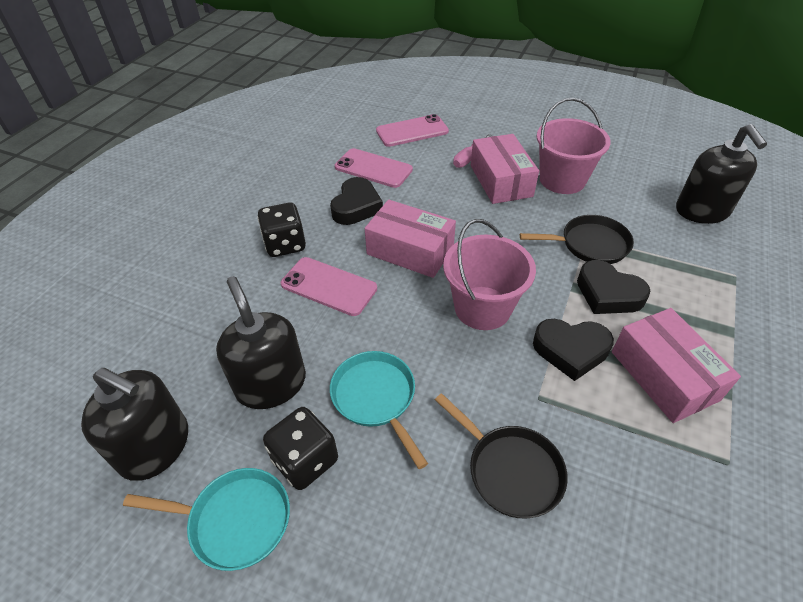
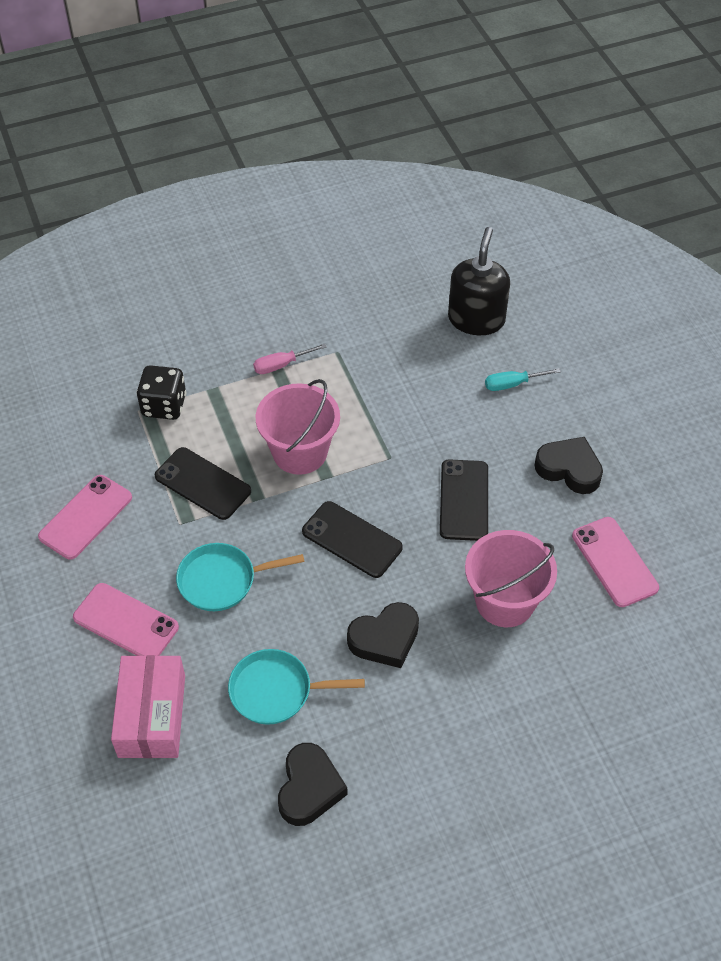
black dice: [257,202,306,257] [263,407,338,490] = 2 -> [136,365,186,420] = 1
black pan: [435,393,567,518] [520,215,634,264] = 2 -> none = 0
black phone: none = 0 -> [155,447,251,520] [302,501,403,578] [440,459,488,541] = 3
black soap dispenser: [81,368,188,481] [216,276,306,409] [676,124,767,224] = 3 -> [448,227,510,335] = 1
pink box: [365,199,456,278] [471,134,539,204] [612,308,741,423] = 3 -> [111,655,185,758] = 1
turquoise screwdriver: none = 0 -> [485,368,561,391] = 1

